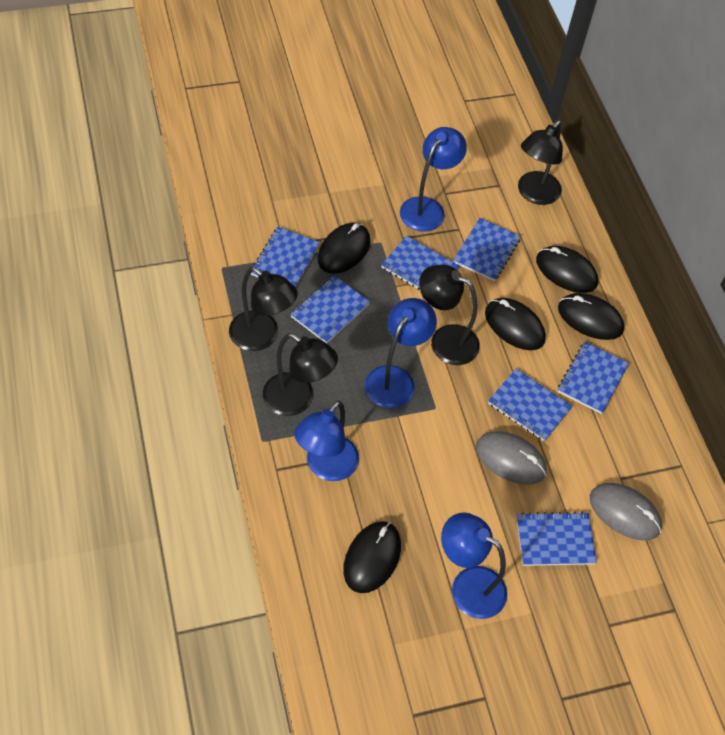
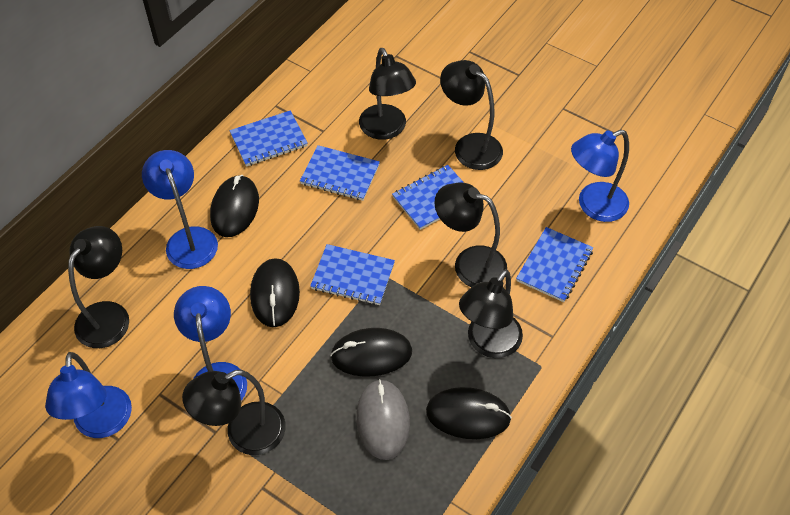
black lamp: [229,267,298,351] [263,333,338,416] [419,265,480,365] [518,120,563,205] = 4 -> [68,226,129,348] [182,370,286,455] [359,48,416,140] [434,182,507,287] [440,60,503,170] [459,269,523,358] = 6
black mouse: [317,223,370,274] [343,521,401,593] [485,298,546,350] [536,246,598,293] [558,293,624,340] = 5 -> [210,175,259,237] [250,258,300,327] [330,328,412,377] [426,387,512,439] = 4
blue notebook: [251,227,320,287] [290,275,370,343] [381,236,460,290] [453,218,521,281] [488,369,573,442] [516,511,597,566] [558,342,629,414] = 7 -> [230,110,308,167] [300,145,380,201] [310,244,395,305] [392,165,464,230] [516,227,593,302] = 5
grey mouse: [476,431,547,485] [590,483,662,540] = 2 -> [356,379,410,460] = 1

